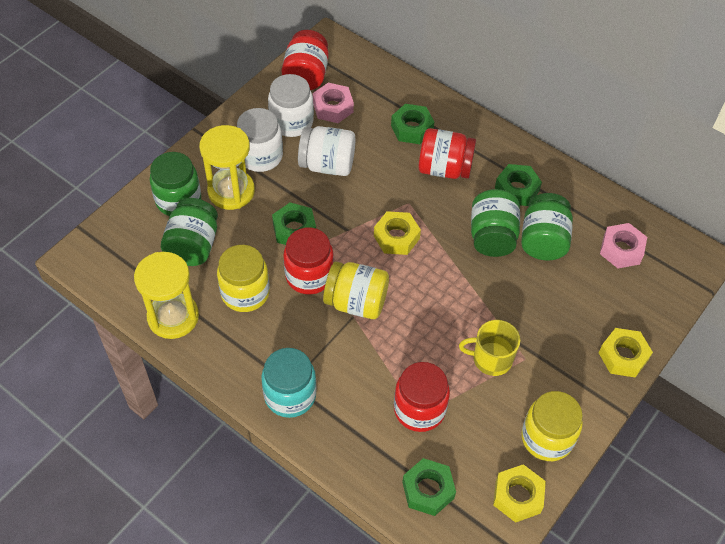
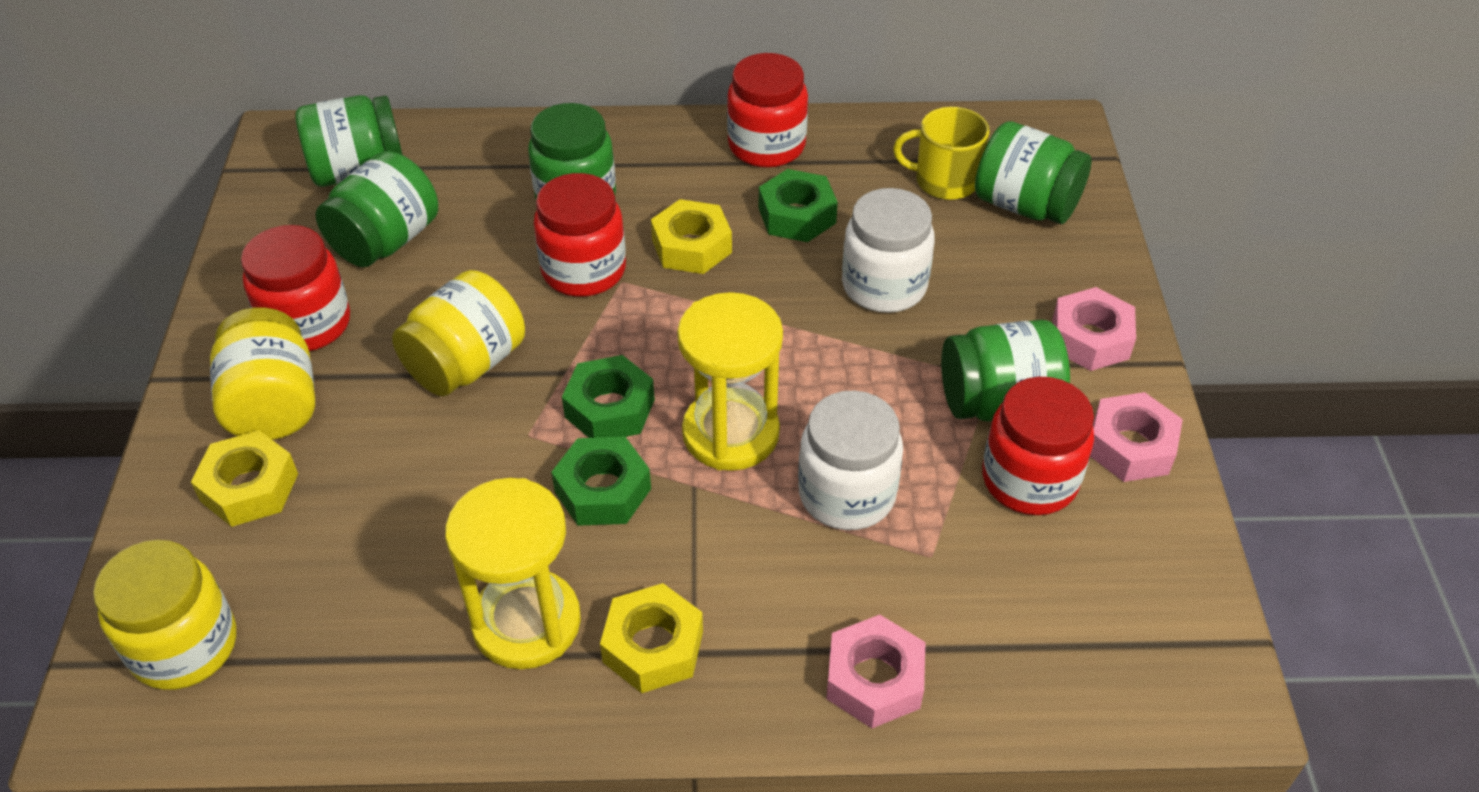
green jar: [150,152,201,216] [161,198,218,266] [471,189,520,257] [521,193,573,261] = 4 -> [296,95,403,187] [315,151,438,267] [528,103,616,199] [941,319,1070,421] [975,121,1092,224] = 5
green nut: [272,202,316,245] [391,104,434,144] [402,458,456,516] [495,164,542,206] = 4 -> [551,437,651,526] [562,355,655,438] [759,169,838,242] = 3
pink nut: [313,83,354,123] [600,223,647,268] = 2 -> [826,615,926,728] [1052,287,1136,371] [1090,392,1183,482] = 3
turquoise jar: [261,348,317,418] = 1 -> none = 0
white jar: [237,108,283,172] [268,74,314,137] [298,126,355,176] = 3 -> [798,390,903,530] [842,188,935,313] = 2

